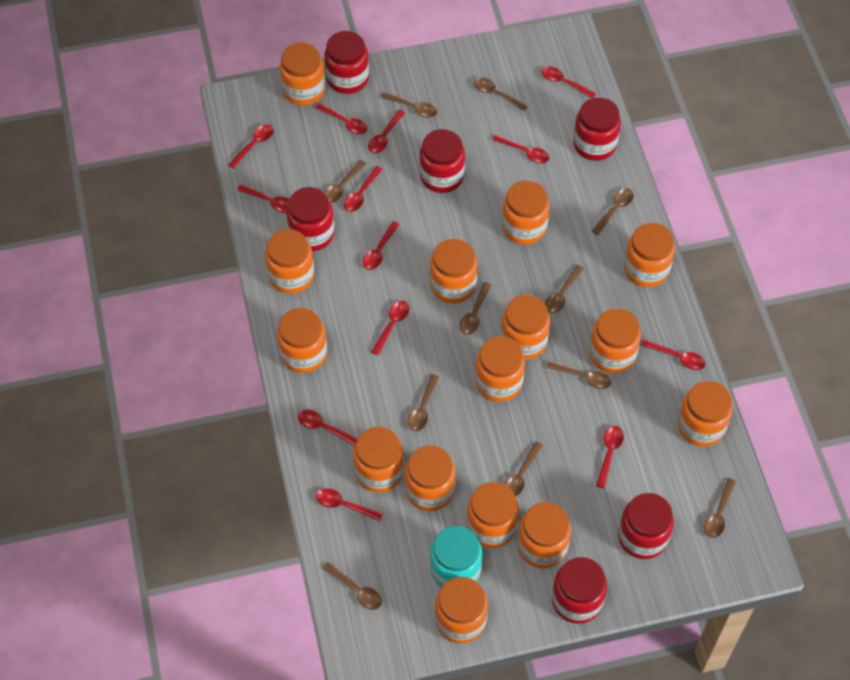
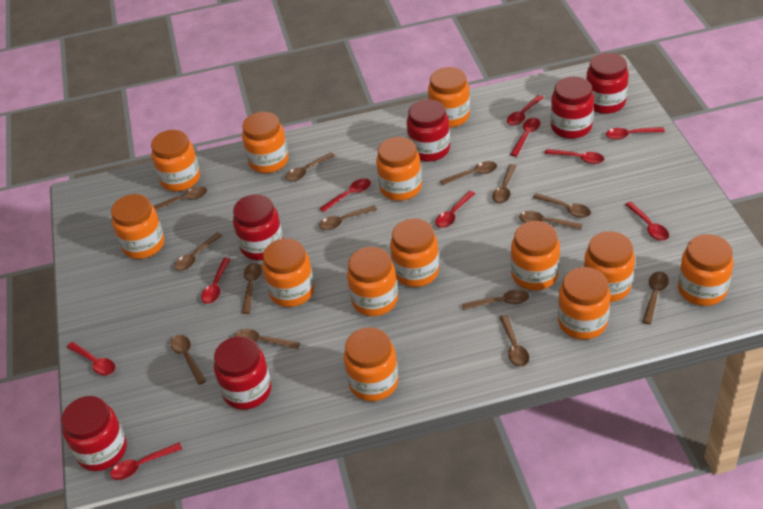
brown spoon: [323,562,382,610] [324,160,366,203] [381,92,437,118] [408,374,439,431] [459,282,492,335] [474,77,528,111] [504,442,543,497] [545,265,584,313] [546,361,612,389] [592,188,634,235] [704,478,736,538] = 11 -> [153,186,207,210] [170,335,206,385] [174,232,222,271] [234,329,300,350] [242,263,262,314] [286,152,335,181] [319,205,377,230] [440,161,497,185] [462,289,529,310] [492,164,516,203] [499,315,529,367] [519,211,583,230] [533,193,591,218] [642,272,669,324] = 14
orange jar: [265,229,314,294] [277,308,327,373] [280,43,325,106] [353,427,404,493] [404,445,456,511] [430,239,477,304] [435,577,488,644] [467,482,519,548] [475,336,525,402] [501,295,550,360] [502,180,550,245] [517,502,571,569] [589,308,641,374] [624,223,675,287] [678,381,733,447] = 15 -> [111,194,164,259] [151,130,200,191] [242,112,289,173] [262,238,315,307] [344,327,398,401] [347,247,398,316] [376,137,422,201] [390,219,439,287] [428,67,470,128] [511,221,560,290] [558,267,610,339] [584,231,635,302] [678,234,734,306] = 13
red spoon: [228,124,274,169] [237,184,289,213] [298,410,357,446] [315,103,367,134] [316,488,383,521] [344,166,383,212] [362,221,400,270] [368,109,405,153] [371,301,410,356] [492,134,549,164] [541,67,596,98] [596,426,624,488] [641,339,706,370] = 13 -> [67,342,115,376] [110,442,182,480] [201,258,231,304] [319,178,371,213] [435,191,475,228] [507,95,544,125] [510,118,540,157] [545,149,604,164] [606,127,665,140] [625,202,669,241] = 10
turquoise jar: [430,526,482,588] = 1 -> none = 0

